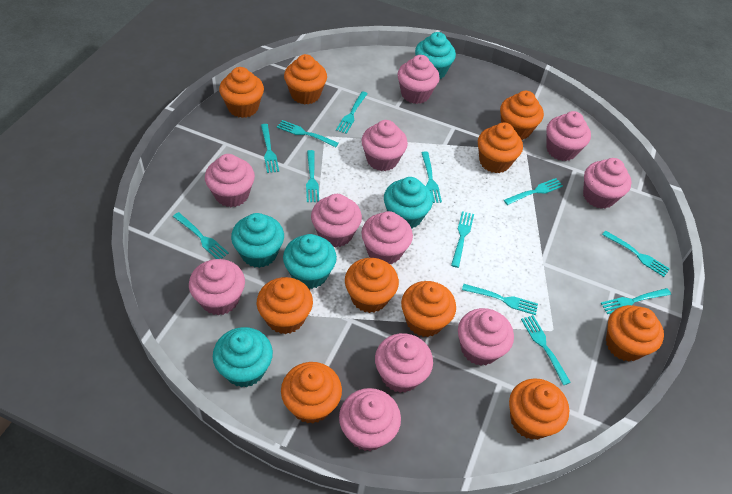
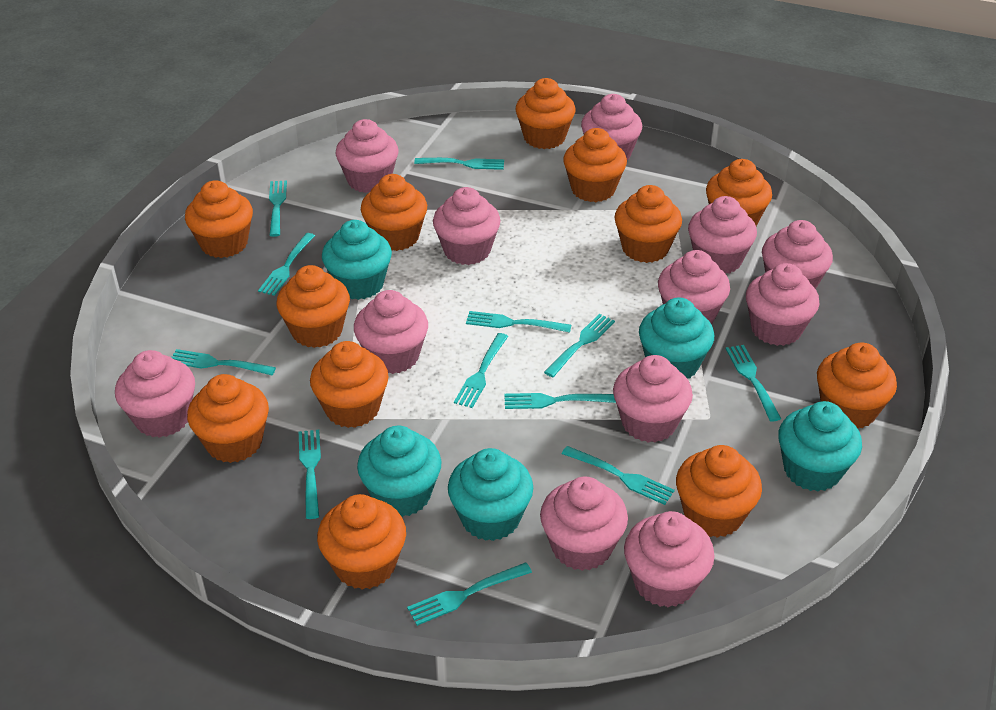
orange cupcake: [219,67,264,118] [257,277,313,334] [281,362,342,424] [284,54,327,105] [345,258,399,313] [401,281,456,337] [478,123,523,173] [500,91,544,140] [509,378,569,440] [606,305,664,362] = 10 -> [185,180,253,258] [187,374,269,463] [277,265,350,348] [310,341,389,428] [317,494,406,590] [361,174,427,251] [516,78,575,149] [563,128,627,202] [614,185,682,263] [676,445,762,538] [706,159,772,226] [817,342,897,429] = 12
pink cupcake: [189,259,245,315] [205,154,255,207] [311,194,362,247] [339,388,401,451] [361,211,413,264] [362,120,408,171] [375,333,433,393] [398,55,440,104] [458,308,514,366] [546,111,591,161] [583,158,632,209] = 11 -> [115,350,195,438] [336,119,398,193] [354,290,428,374] [433,187,500,265] [540,476,628,571] [581,94,642,160] [613,355,693,443] [624,511,715,607] [658,250,730,325] [688,196,757,274] [746,263,820,346] [762,220,833,289] = 12

